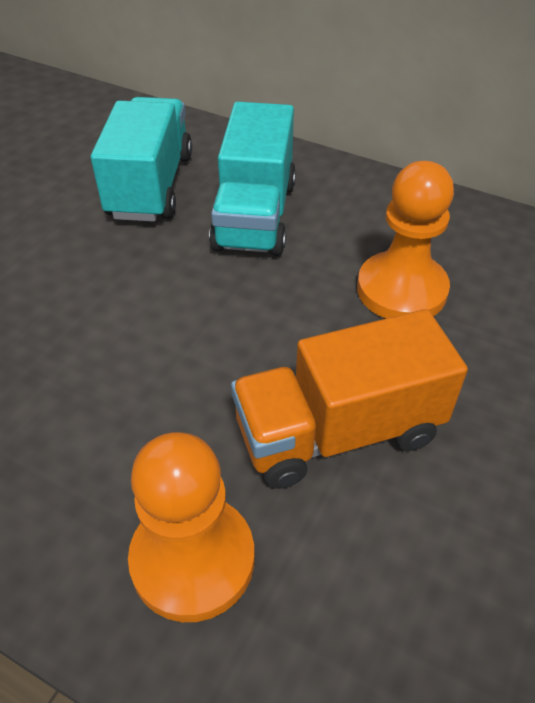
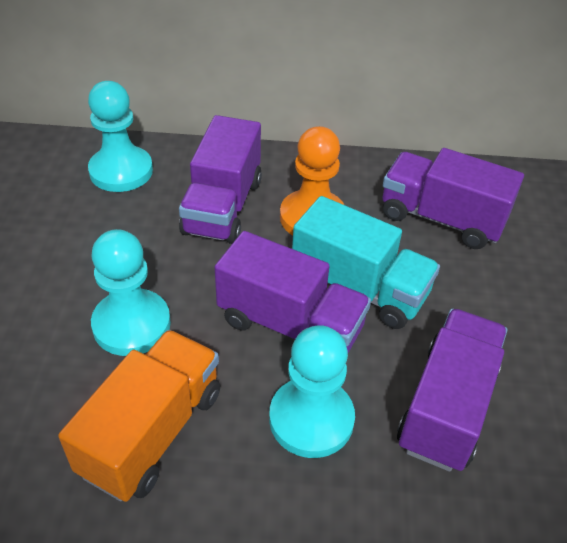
orange pawn: [128,432,254,622] [357,161,454,319] = 2 -> [280,126,344,235] = 1
purple truck: none = 0 -> [179,115,262,244] [214,231,371,353] [382,148,524,249] [397,308,507,472] = 4
turquoise pawn: none = 0 -> [88,81,153,192] [91,229,171,356] [269,325,355,458] = 3
turquoise truck: [91,97,192,222] [209,102,296,256] = 2 -> [292,196,440,329] = 1

